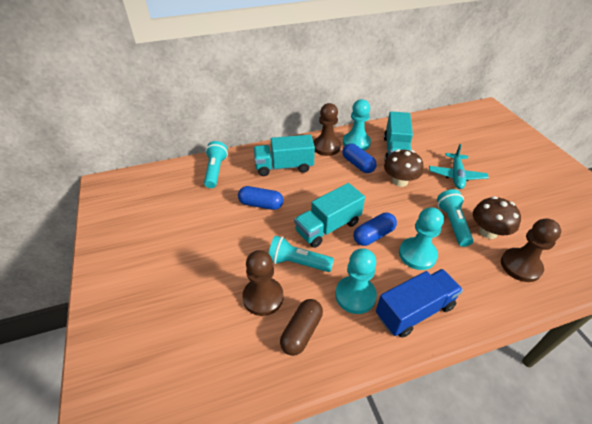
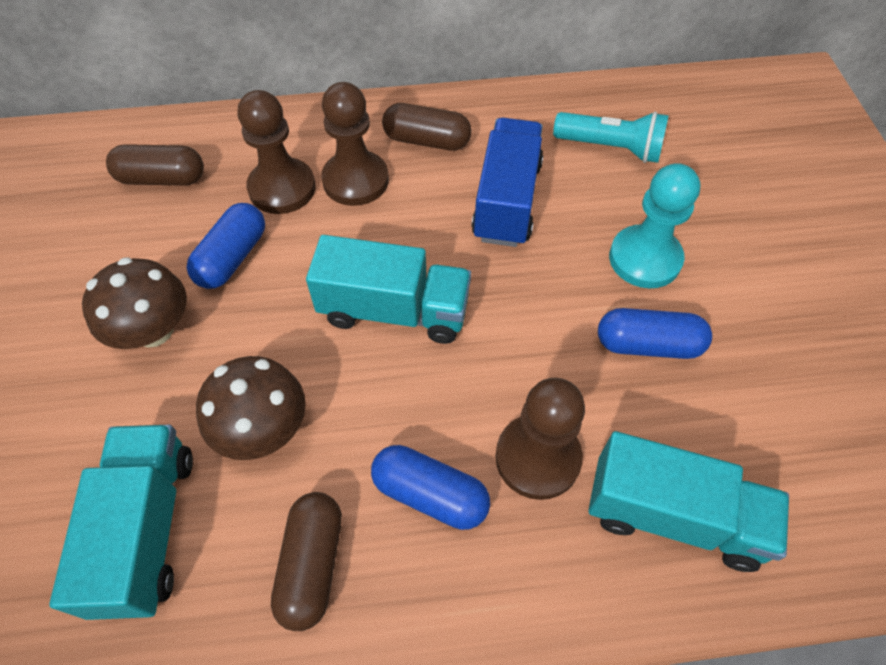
brown capsule: [280,299,323,356] = 1 -> [106,144,204,186] [271,492,342,631] [382,103,471,151] = 3
turquoise flashlight: [204,141,228,188] [268,236,334,272] [437,189,473,247] = 3 -> [553,111,669,163] = 1
turquoise pawn: [335,248,377,314] [343,99,371,151] [399,207,444,270] = 3 -> [609,163,700,288] = 1
turquoise plane: [429,144,489,189] = 1 -> none = 0

